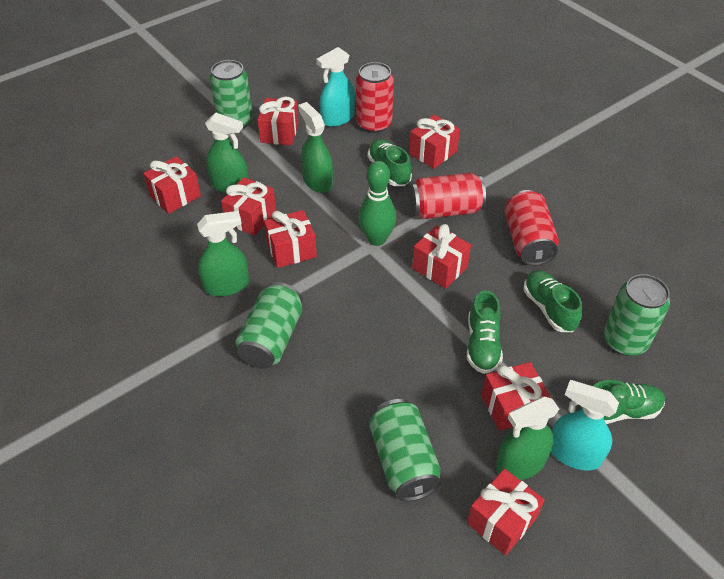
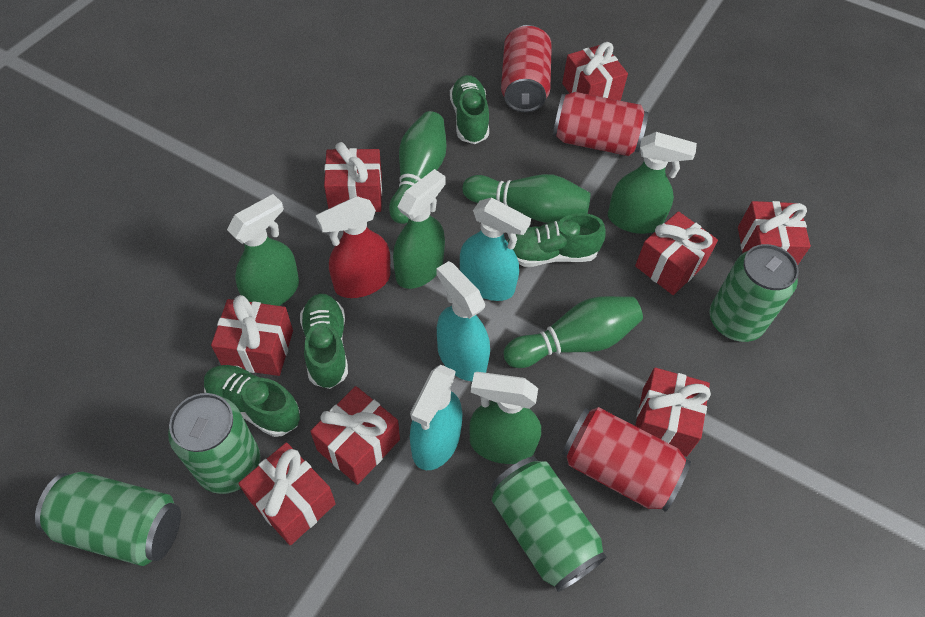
green bowling pin: [358,161,396,246] = 1 -> [389,111,446,224] [462,174,590,223] [504,296,643,368] = 3
red spray bottle: none = 0 -> [316,196,391,298] = 1
turquoise spray bottle: [316,47,355,127] [551,380,619,471] = 2 -> [410,365,462,470] [436,261,490,381] [460,197,531,301] = 3

